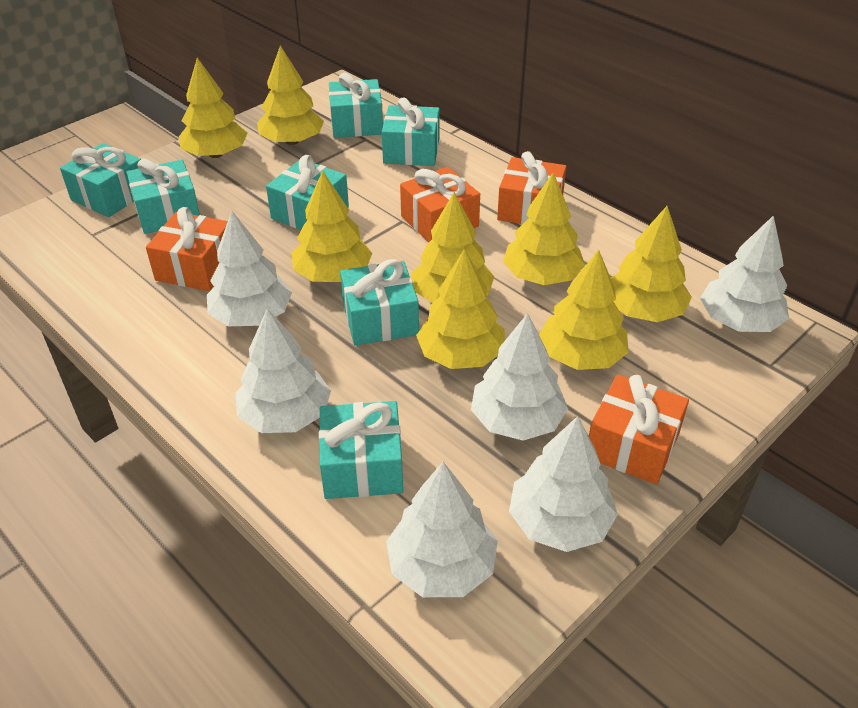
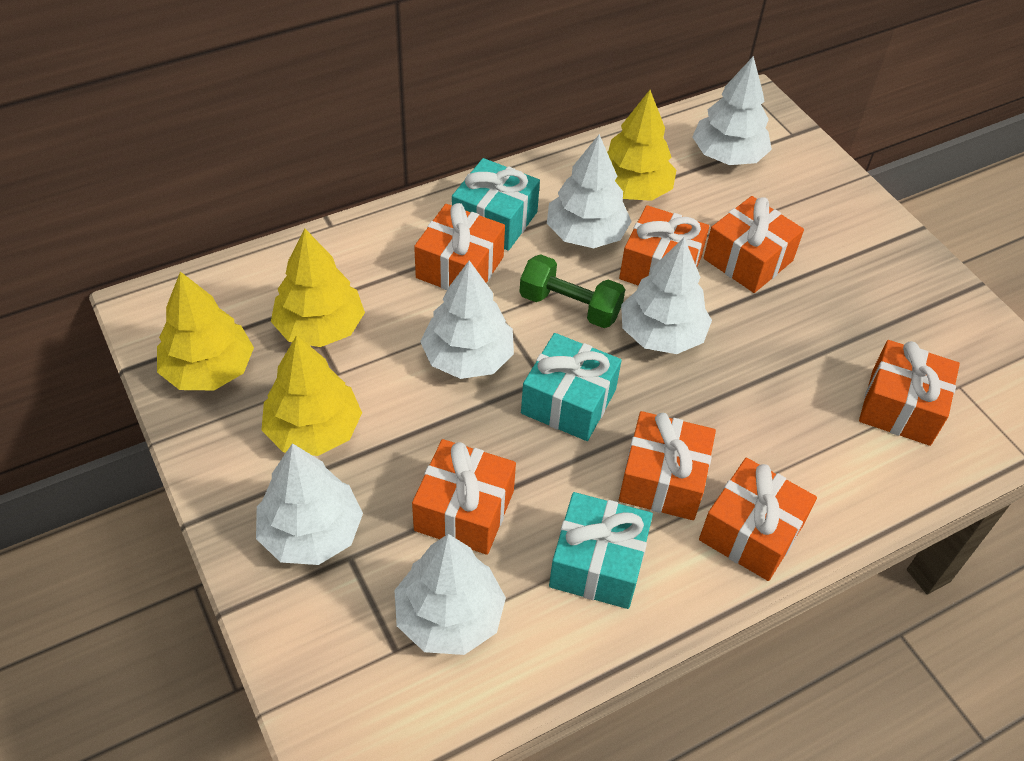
green dumbbell: none = 0 -> [519,254,625,328] = 1
orange gift: [146,207,228,291] [400,167,480,242] [497,151,567,224] [589,374,689,485] = 4 -> [412,439,516,555] [414,203,505,290] [619,205,709,286] [619,411,716,520] [699,458,817,581] [704,196,804,293] [859,340,960,446] = 7
turquoise gift: [60,143,141,217] [126,159,200,234] [266,155,349,230] [319,401,403,499] [329,73,383,138] [340,259,419,346] [382,97,440,166] = 7 -> [452,158,540,251] [521,333,622,441] [549,492,653,609] = 3
yellow tree: [179,58,248,158] [257,45,324,145] [292,171,372,282] [412,192,494,303] [416,249,505,369] [503,172,585,285] [539,250,629,370] [611,206,692,322] = 8 -> [157,272,254,390] [261,335,362,456] [271,229,365,347] [607,90,676,201] = 4

